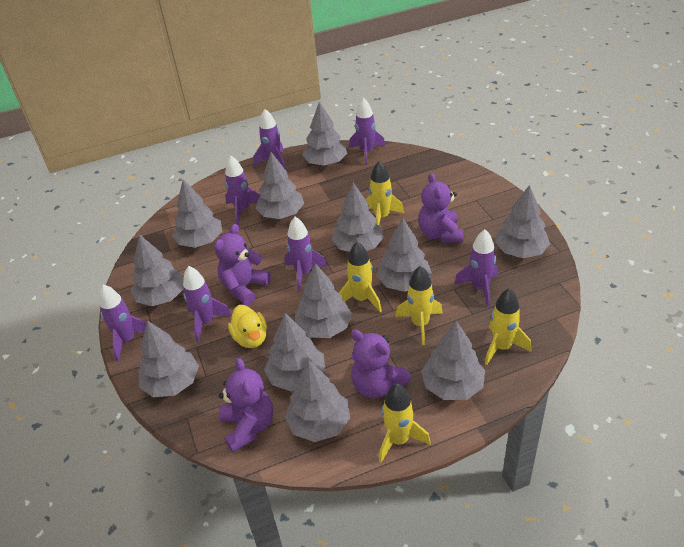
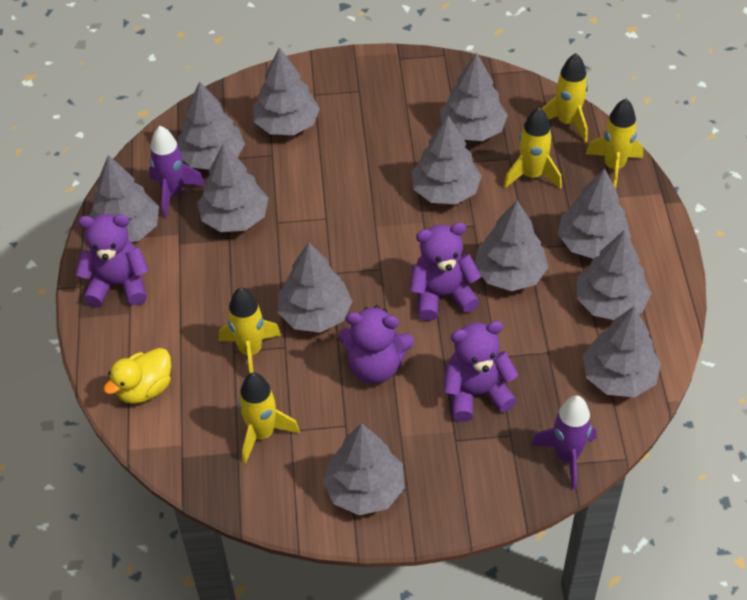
purple rocket: [99,285,147,361] [183,266,232,343] [225,155,260,225] [253,109,287,171] [285,217,327,291] [349,98,385,165] [454,230,498,307] = 7 -> [149,126,205,218] [531,396,597,490] = 2

